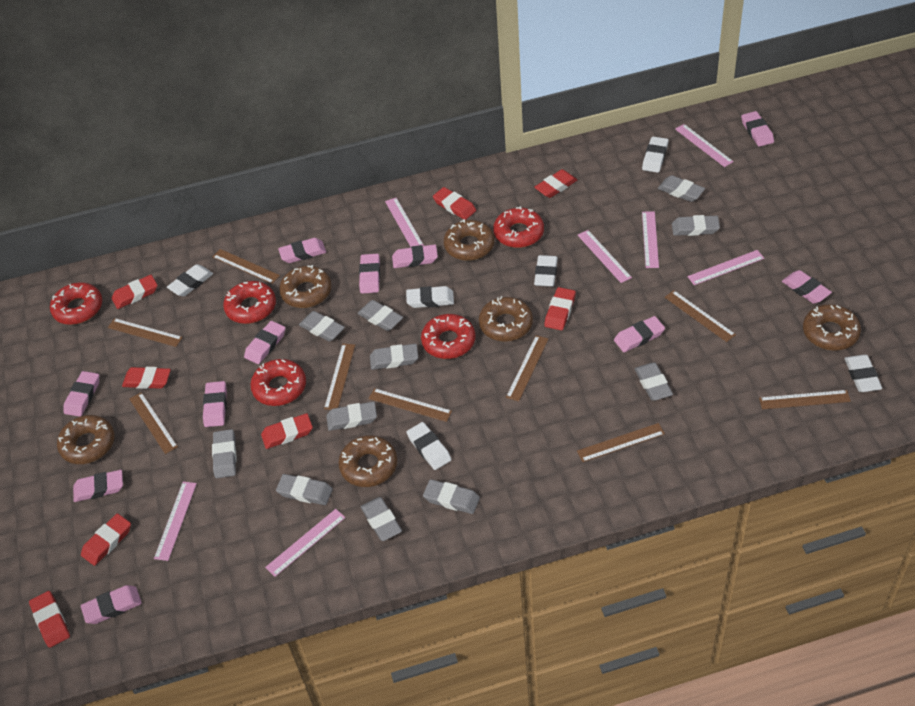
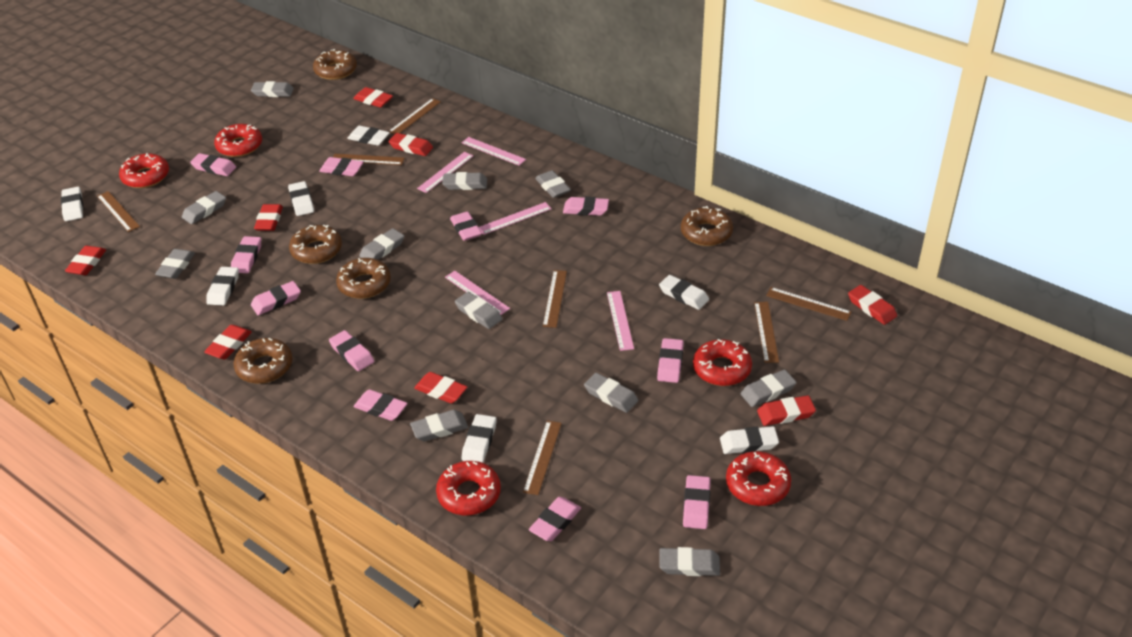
brown donut: [57,415,115,464] [279,265,332,308] [339,435,397,487] [444,219,495,261] [479,296,533,342] [803,304,861,351] = 6 -> [234,338,293,384] [289,225,342,264] [313,49,357,80] [336,258,391,299] [681,206,733,246] = 5
brown ruler: [108,318,183,347] [129,392,178,454] [213,249,280,284] [324,344,355,410] [369,388,452,422] [506,335,548,401] [577,423,665,462] [665,290,736,342] [759,390,851,409] = 9 -> [97,191,140,232] [333,154,404,165] [388,98,441,134] [523,421,562,495] [543,270,567,328] [754,302,779,363] [766,287,851,321] = 7
pink ruler: [154,482,197,561] [265,509,346,577] [385,198,424,247] [578,230,632,283] [642,211,659,268] [675,124,734,167] [687,250,764,285] = 7 -> [417,152,473,193] [445,271,510,315] [462,137,526,166] [479,202,552,235] [607,291,634,351] = 5
white eraser: [167,264,213,297] [406,286,454,308] [406,422,451,470] [534,255,558,287] [642,137,668,173] [844,355,882,392] = 6 -> [61,187,83,221] [206,267,239,306] [288,181,314,216] [347,126,390,146] [462,414,497,463] [659,275,709,310] [720,426,779,454] = 7

